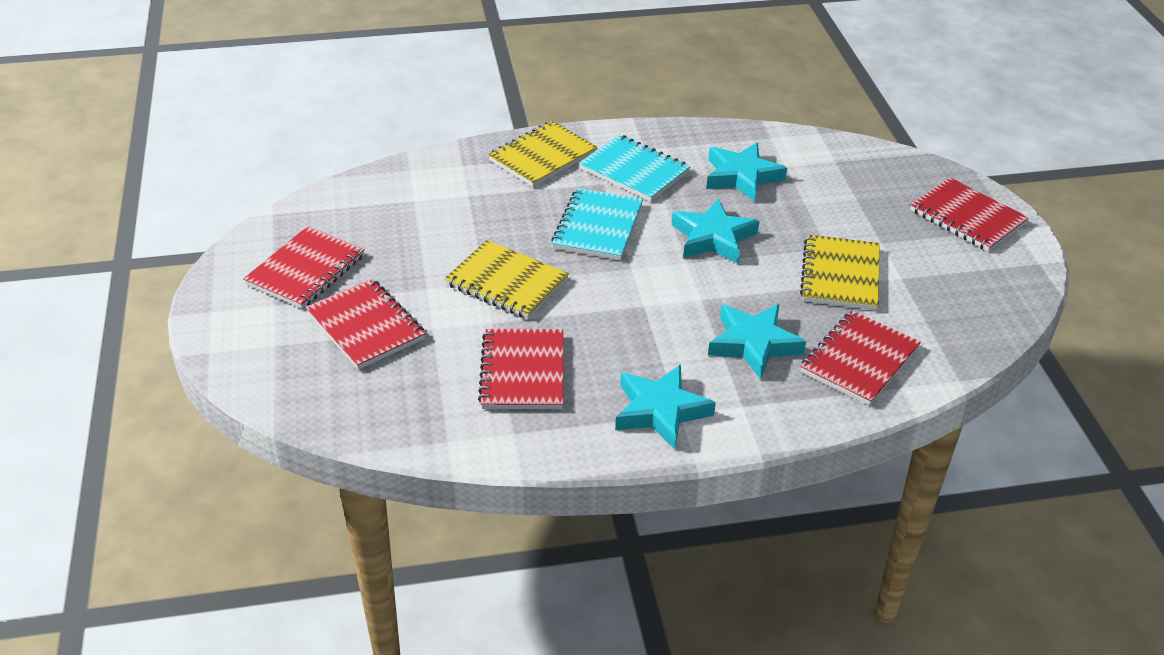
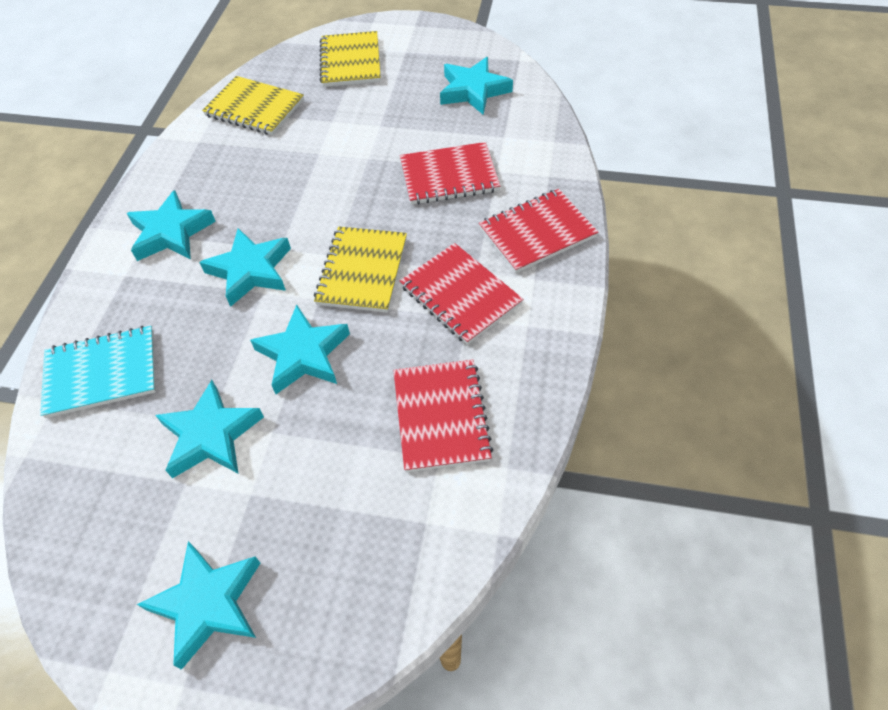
red notebook: [243,226,365,309] [306,279,426,370] [478,329,563,409] [800,310,921,406] [910,177,1029,252] = 5 -> [393,359,493,472] [400,142,500,205] [400,243,523,345] [479,189,598,273] = 4
turquoise notebook: [551,188,643,260] [579,135,690,201] = 2 -> [40,326,156,418] = 1
turquoise star: [615,364,716,450] [672,199,759,264] [706,142,787,202] [708,304,806,379] = 4 -> [127,190,216,261] [137,541,260,670] [155,380,264,478] [199,228,291,307] [250,305,350,394] [440,57,513,115] = 6

